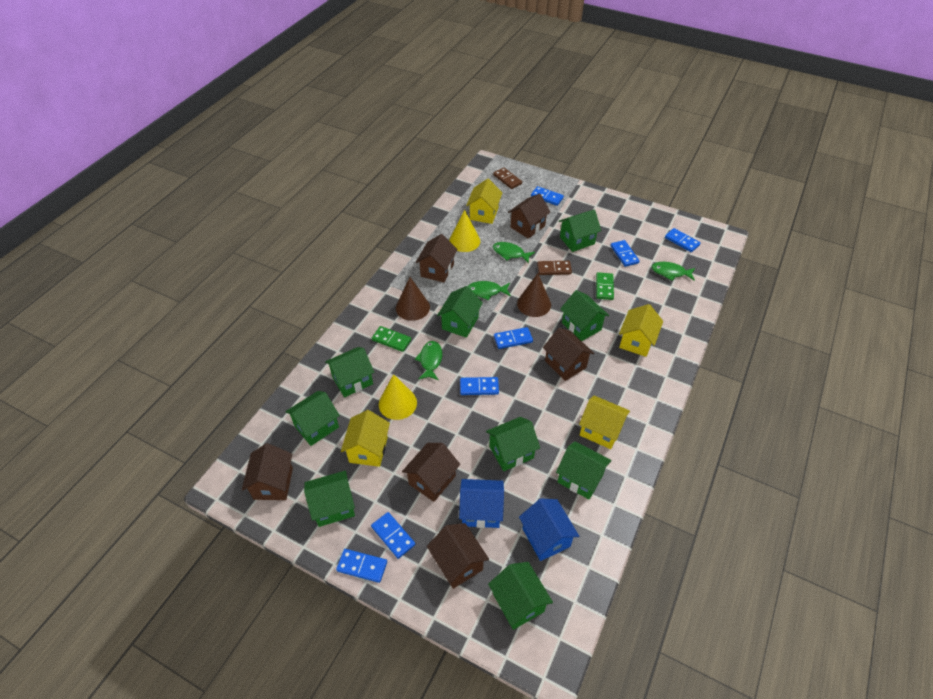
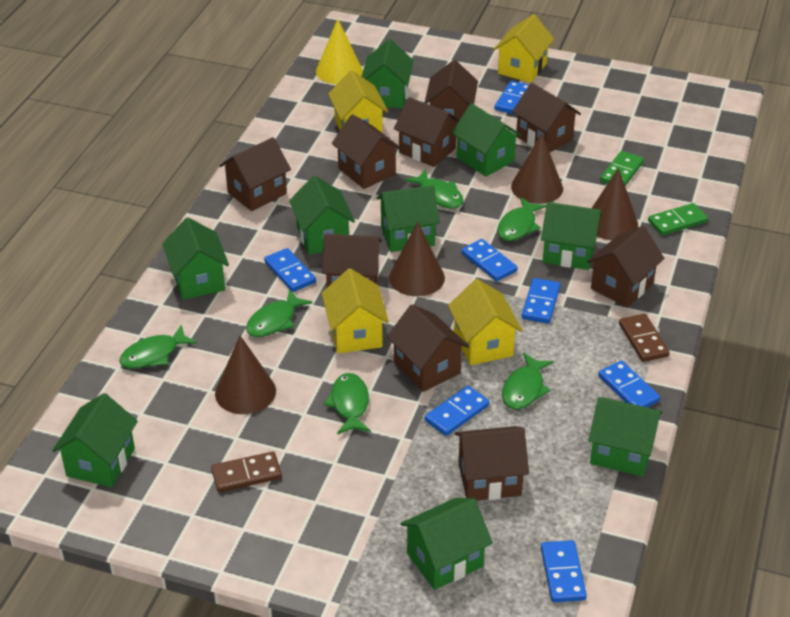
blue house: [459,479,504,528] [519,498,579,561] = 2 -> none = 0
brown cone: [396,277,430,321] [517,273,551,317] = 2 -> [215,336,276,414] [389,222,445,296] [511,133,563,204] [592,168,638,240] = 4
brown house: [242,443,293,500] [402,443,460,502] [416,234,457,282] [427,523,489,589] [508,193,551,239] [543,328,594,381] = 6 -> [220,137,291,211] [322,234,382,287] [331,114,402,189] [387,304,469,392] [394,97,460,167] [425,60,478,123] [455,426,529,501] [512,83,581,152] [587,226,664,307] = 9
green fish: [415,341,442,380] [468,281,511,300] [493,242,535,264] [651,262,695,281] = 4 -> [119,324,197,369] [246,289,312,337] [324,373,371,434] [405,169,464,208] [497,197,546,241] [502,352,554,410] = 6
yellow cone: [379,374,417,420] [449,210,480,252] = 2 -> [316,19,363,84] = 1

